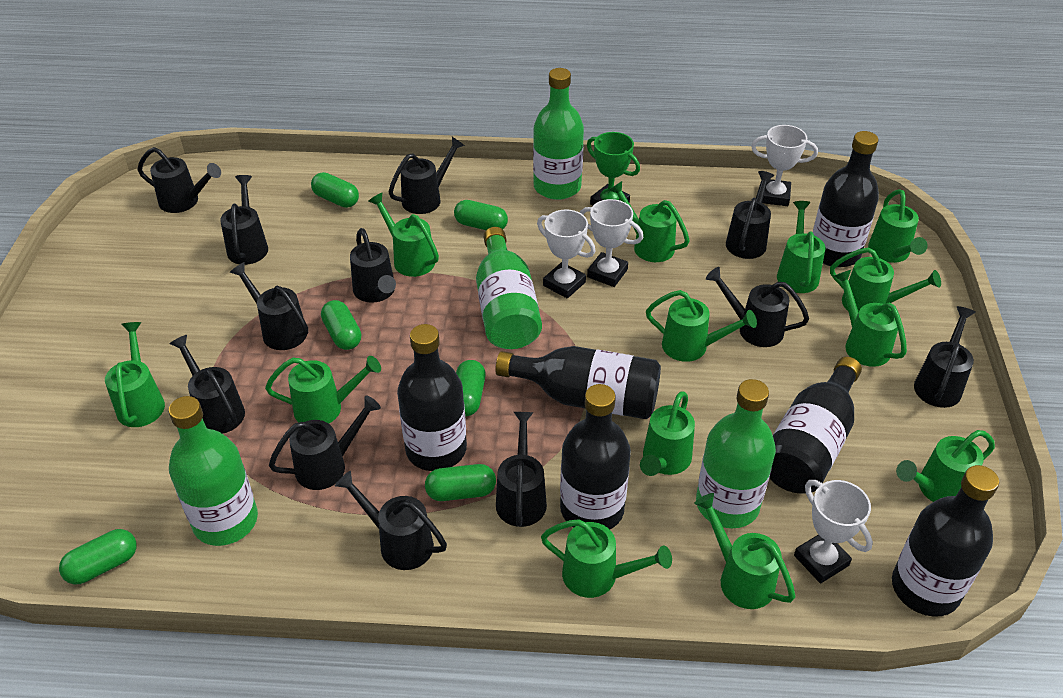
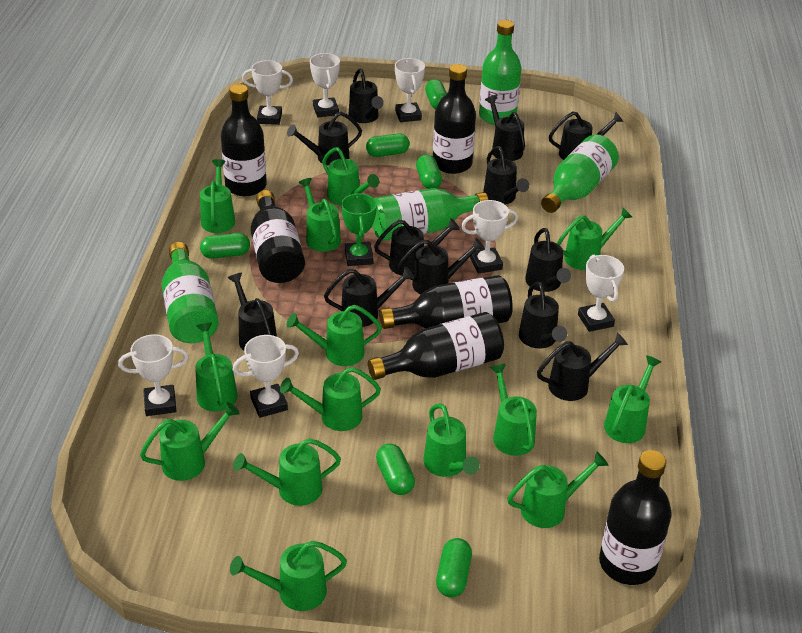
green watering can: [105,322,165,427] [265,356,381,424] [368,193,439,277] [541,519,672,598] [609,181,690,262] [640,391,695,476] [646,290,757,362] [694,493,795,609] [777,201,825,293] [830,247,941,312] [834,270,907,367] [868,189,928,263] [896,430,995,502] = 13 -> [140,402,240,481] [195,323,238,412] [200,159,235,233] [230,541,347,611] [233,438,341,506] [280,367,381,431] [286,305,382,366] [298,178,341,252] [322,147,379,205] [423,403,480,477] [490,364,537,456] [507,452,608,528] [557,208,632,270] [604,355,661,443] = 14
white trophy: [537,209,595,299] [580,199,643,287] [751,125,818,206] [794,480,873,584] = 4 -> [118,334,188,416] [233,335,299,418] [242,60,293,125] [310,53,340,117] [395,58,425,122] [461,200,518,274] [578,255,624,332] = 7

